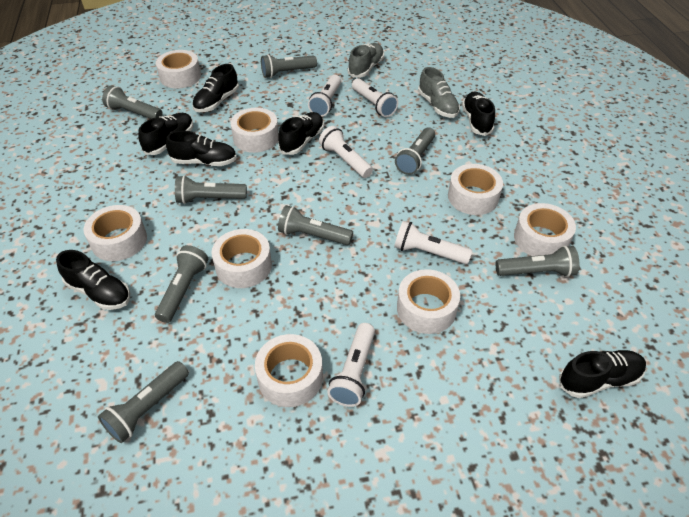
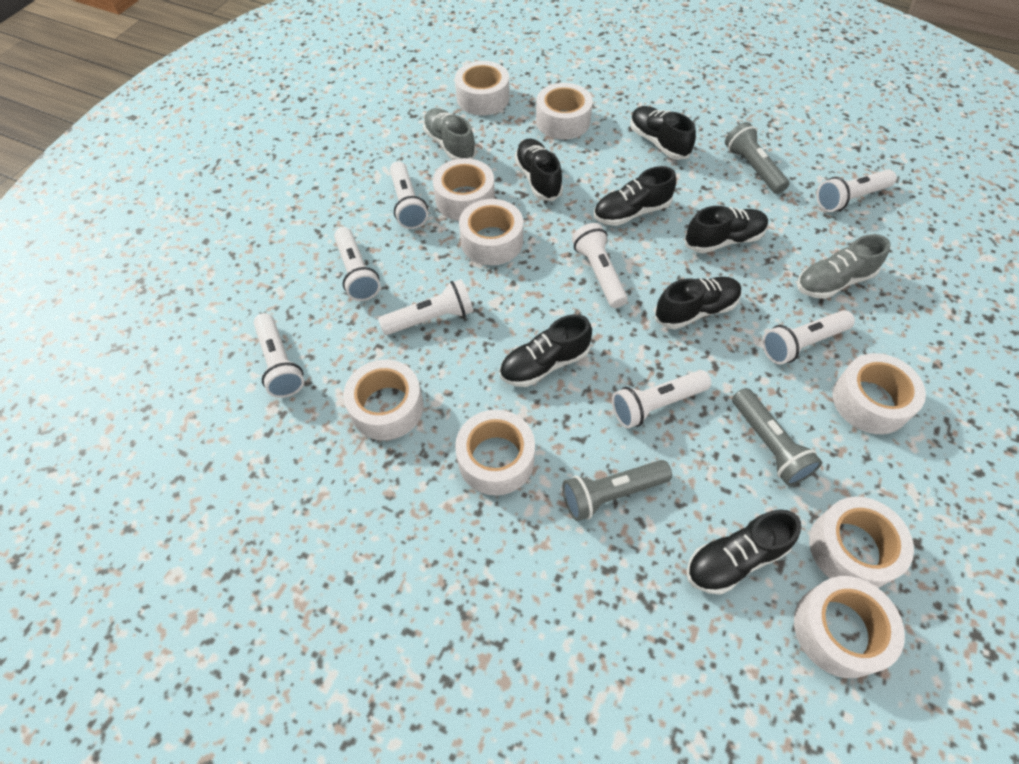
grey flashlight: [98,361,189,443] [102,85,163,119] [155,245,208,323] [175,175,247,204] [261,54,317,78] [278,205,353,245] [395,128,435,175] [496,246,580,277] = 8 -> [562,460,672,521] [725,122,789,194] [732,388,822,486] = 3
white flashlight: [308,75,341,116] [319,126,373,178] [327,323,375,407] [352,78,398,117] [394,221,472,264] = 5 -> [254,313,304,398] [334,227,380,301] [378,279,473,335] [390,161,428,229] [572,223,628,308] [612,370,711,428] [762,310,855,365] [816,170,897,212] = 8
white tape: [84,205,147,261] [156,50,201,89] [211,229,272,288] [230,108,279,153] [255,334,323,407] [397,269,460,334] [448,164,503,215] [514,203,576,256] = 8 -> [343,360,424,440] [433,158,495,221] [455,61,510,116] [455,410,535,495] [459,199,523,265] [536,83,593,139] [794,576,905,678] [809,497,914,588] [832,353,926,434] = 9

